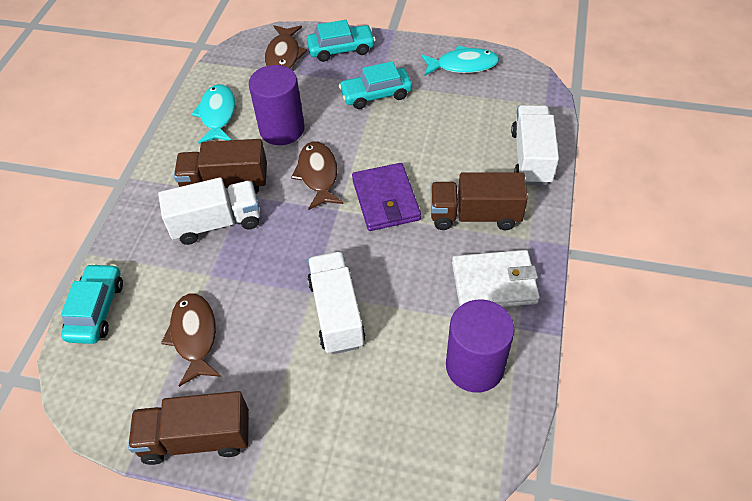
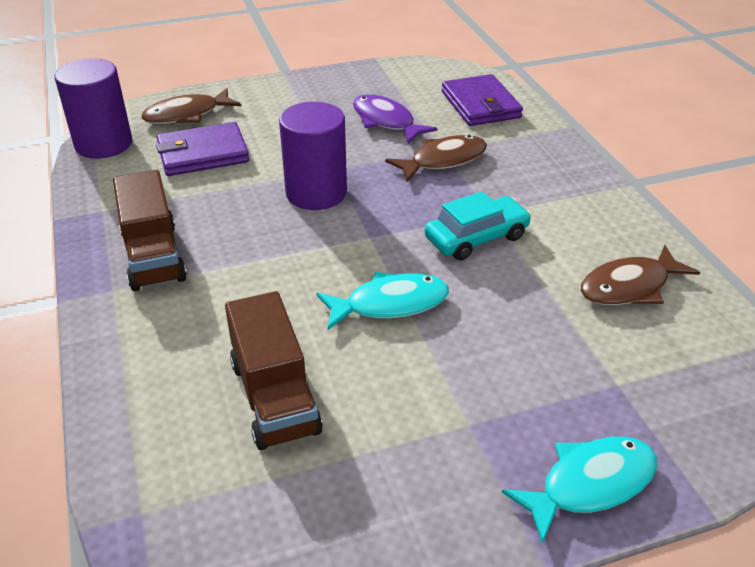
brown truck: [128,391,249,465] [174,139,267,194] [431,172,528,230] = 3 -> [113,170,187,291] [225,291,323,450] = 2
purple fish: none = 0 -> [353,95,438,144] = 1
purple wallet: [352,163,421,231] = 1 -> [156,122,249,176] [442,74,523,126] = 2
turquoise car: [61,263,123,344] [307,20,376,62] [339,61,412,109] = 3 -> [425,191,532,261] = 1
white truck: [158,177,260,245] [307,251,365,354] [511,105,559,185] = 3 -> none = 0
white wallet: [452,250,540,307] = 1 -> none = 0

